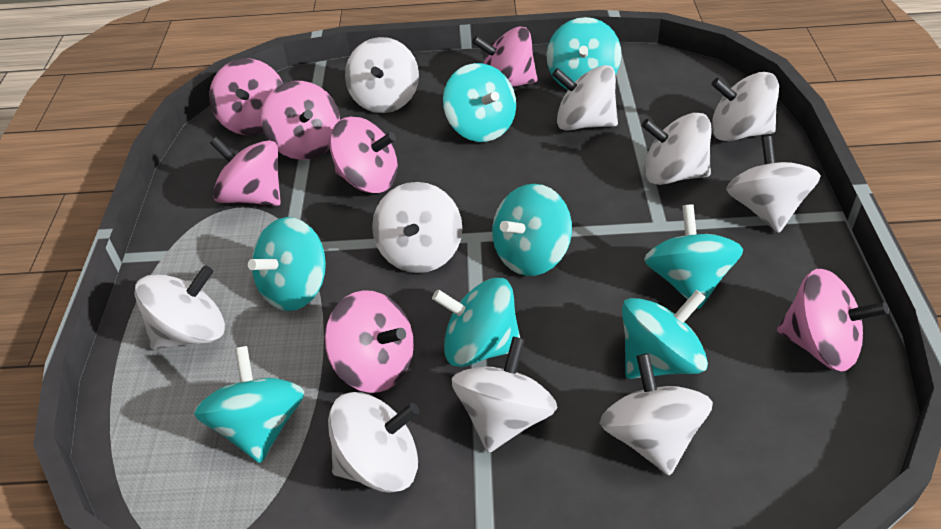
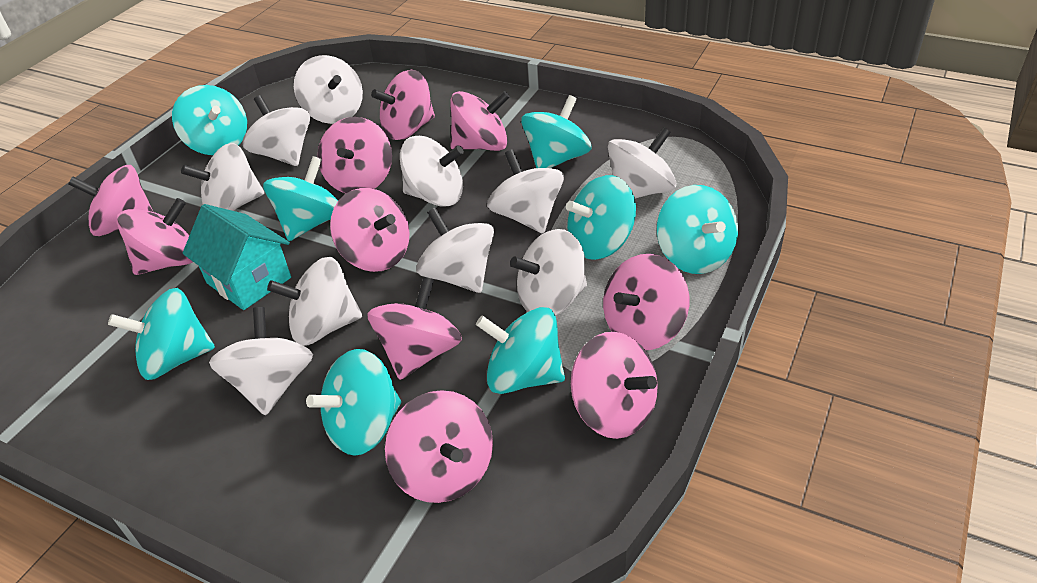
pink spinning top: [209,59,283,135] [210,137,281,206] [261,81,340,160] [325,290,414,393] [330,117,398,193] [472,27,538,87] [777,269,889,371] = 7 -> [68,165,153,236] [117,198,193,275] [318,117,392,193] [330,188,409,272] [367,277,462,380] [371,70,435,140] [385,390,493,503] [450,91,510,151] [571,332,658,439] [603,254,689,350] = 10
turquoise house: none = 0 -> [182,204,291,310] = 1

